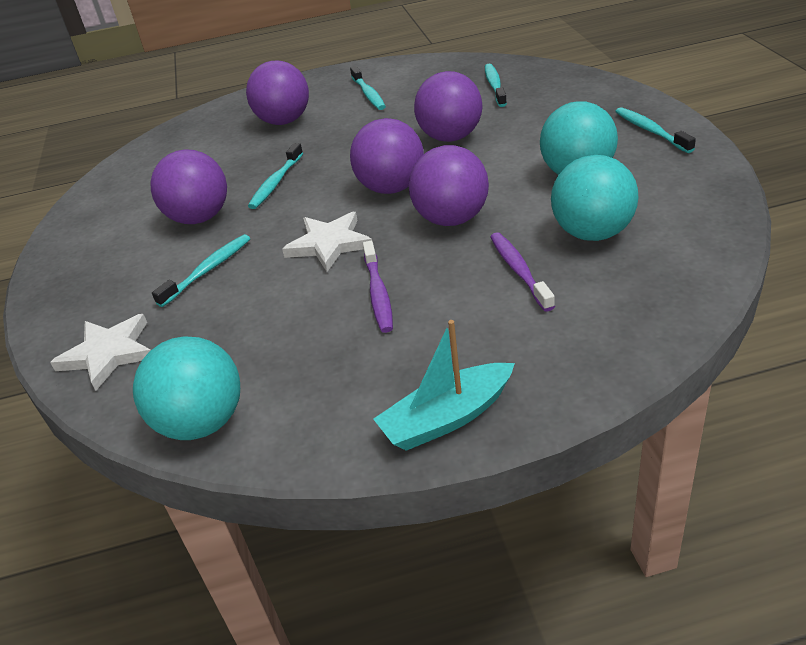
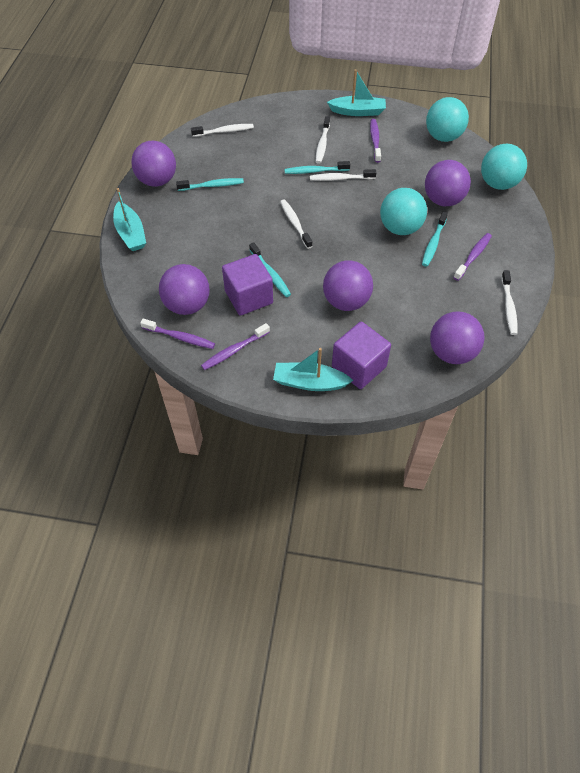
purple cube: none = 0 -> [222,254,273,316] [332,321,391,389] = 2
purple toothbrush: [363,241,393,333] [490,232,555,312] = 2 -> [140,318,215,349] [201,323,270,370] [370,119,381,163] [453,233,492,281] = 4
turquoise boat: [373,320,515,451] = 1 -> [113,188,146,251] [273,348,353,391] [327,69,386,116] = 3
turquoise toothbrush: [152,234,250,307] [248,143,303,209] [350,66,386,110] [485,64,507,107] [615,107,696,153] = 5 -> [176,178,244,191] [249,242,291,297] [284,161,350,174] [422,212,448,266] = 4
white star: [50,314,151,391] [282,212,372,272] = 2 -> none = 0
white toothbrush: none = 0 -> [191,124,254,137] [280,199,312,249] [310,169,376,181] [316,116,330,164] [501,270,518,335] = 5

